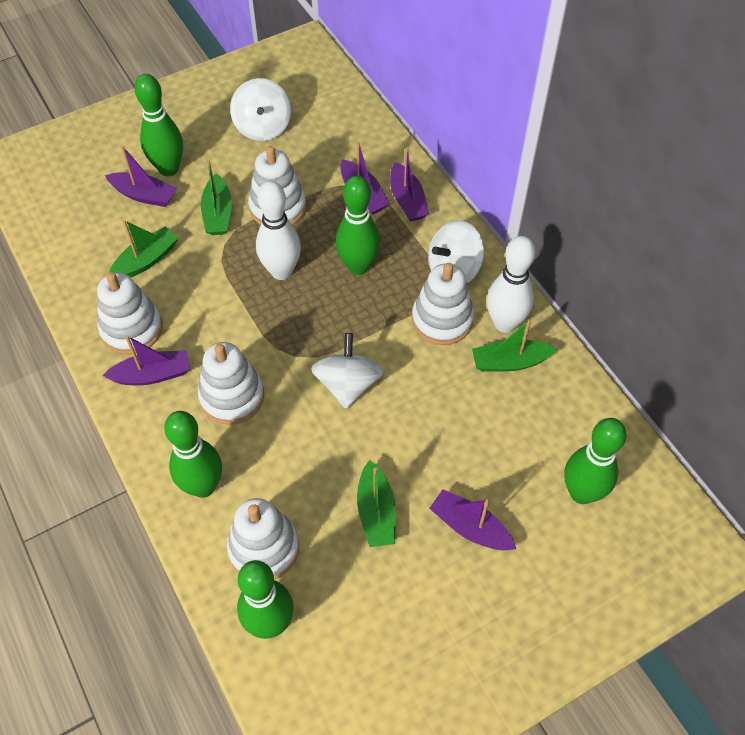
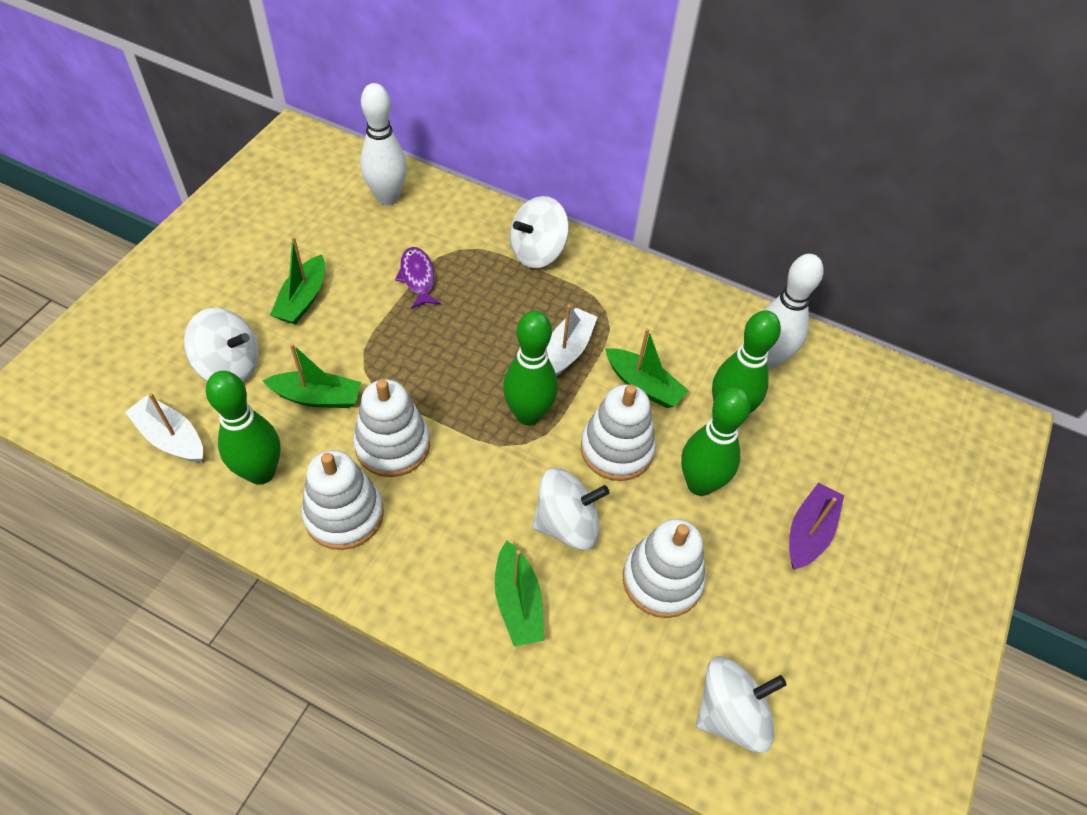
green bowling pin: [134,74,183,176] [164,411,222,498] [237,560,294,639] [336,176,380,275] [564,418,627,504] = 5 -> [206,371,281,485] [503,311,558,426] [681,386,751,496] [712,310,781,413] = 4
purple boat: [102,335,190,385] [105,146,177,207] [340,142,390,215] [390,147,429,222] [429,489,516,550] = 5 -> [789,482,844,570] = 1
purple fish: none = 0 -> [395,247,441,309] = 1
white boat: none = 0 -> [125,393,203,462] [546,305,598,376] = 2
white spinning top: [230,78,291,141] [311,333,384,409] [428,220,484,283] = 3 -> [184,308,259,383] [510,196,569,268] [532,468,610,550] [696,656,787,753] = 4
white stacking toy: [97,272,163,355] [198,342,264,425] [227,498,299,580] [248,146,306,225] [412,263,474,345] = 5 -> [301,450,384,550] [353,379,430,477] [581,384,656,481] [623,519,706,618] = 4

